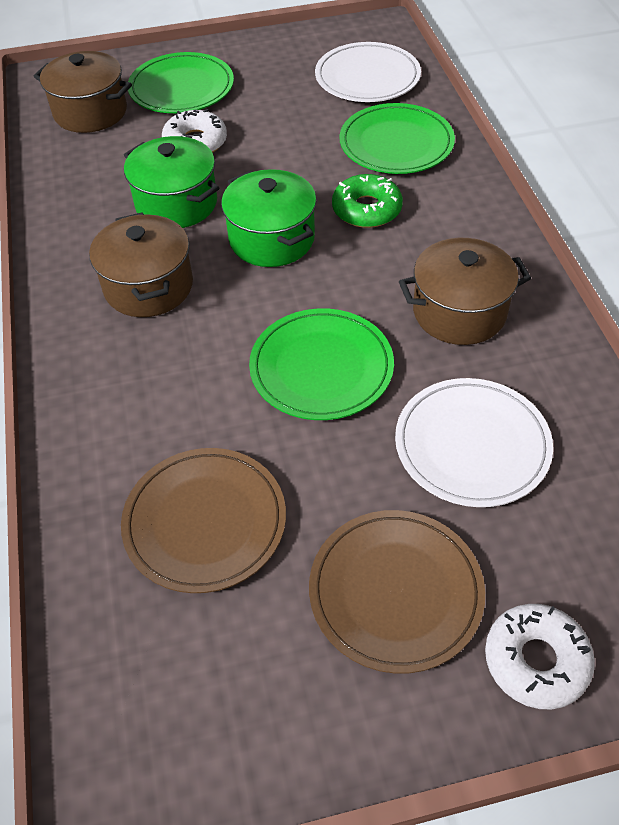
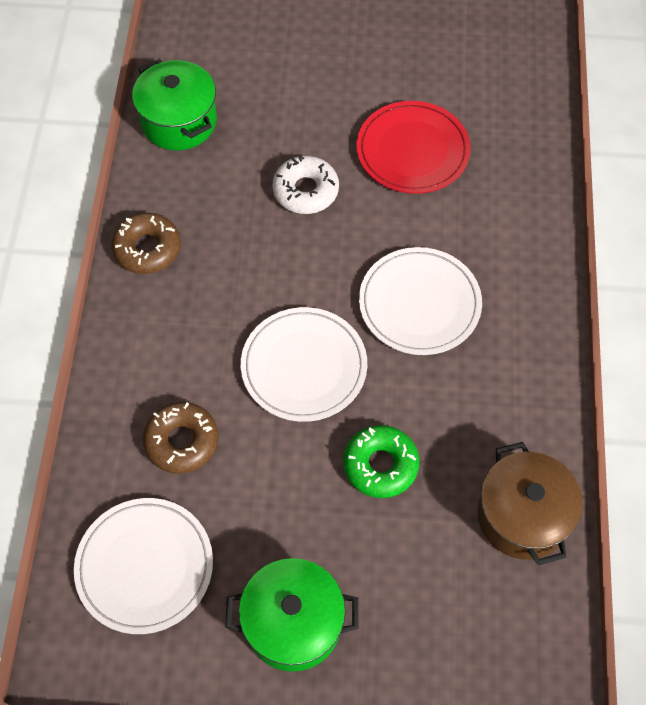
brown donut: none = 0 -> [111,213,180,274] [143,402,218,474] = 2
brown plate: [121,448,286,593] [309,510,485,674] = 2 -> none = 0
brown pot: [34,51,132,133] [89,212,193,317] [399,238,531,345] = 3 -> [478,442,583,565] = 1
green plate: [128,52,234,113] [249,309,394,420] [340,103,455,174] = 3 -> none = 0
red plate: none = 0 -> [356,101,471,194] = 1
white donut: [162,109,227,153] [485,604,595,709] = 2 -> [273,155,339,214] = 1
white plate: [315,42,421,102] [395,378,553,507] = 2 -> [74,498,213,634] [241,307,367,422] [359,247,482,355] = 3

